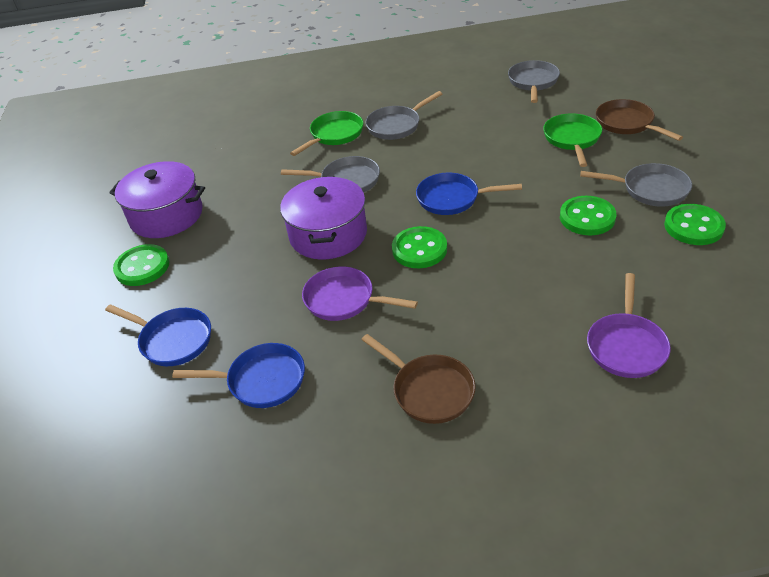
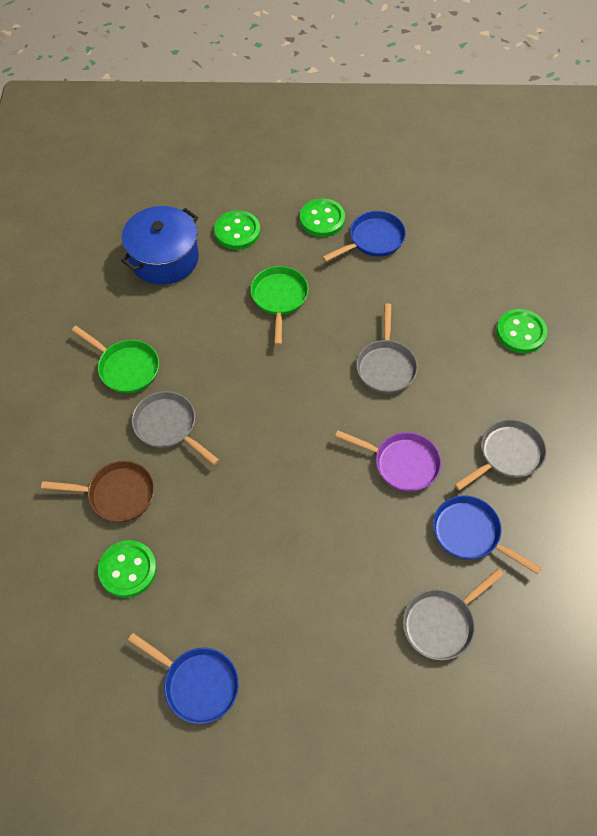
blue pot: none = 0 -> [121,206,199,285] = 1
brown pan: [361,334,476,424] [596,99,683,141] = 2 -> [41,461,155,522] = 1
purple pan: [302,267,418,321] [587,273,671,378] = 2 -> [335,430,441,492] = 1
purple pot: [109,161,205,238] [280,176,367,259] = 2 -> none = 0

